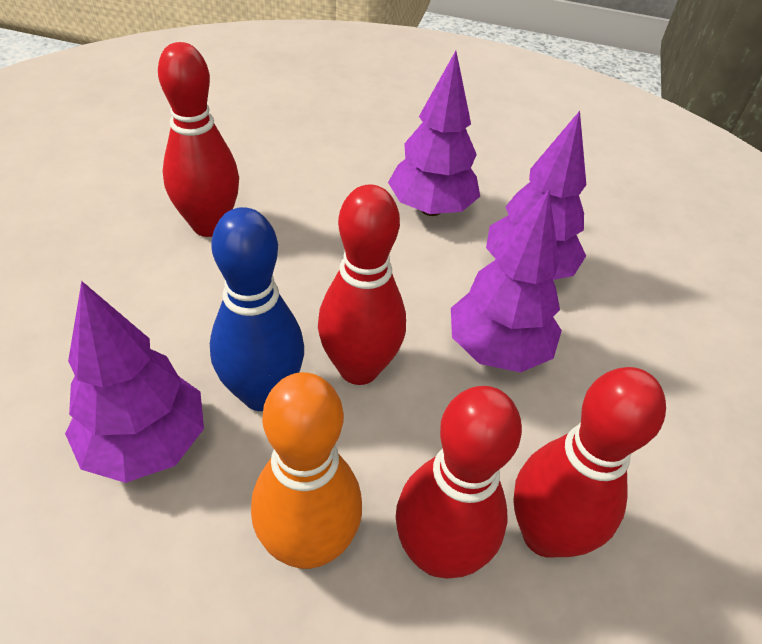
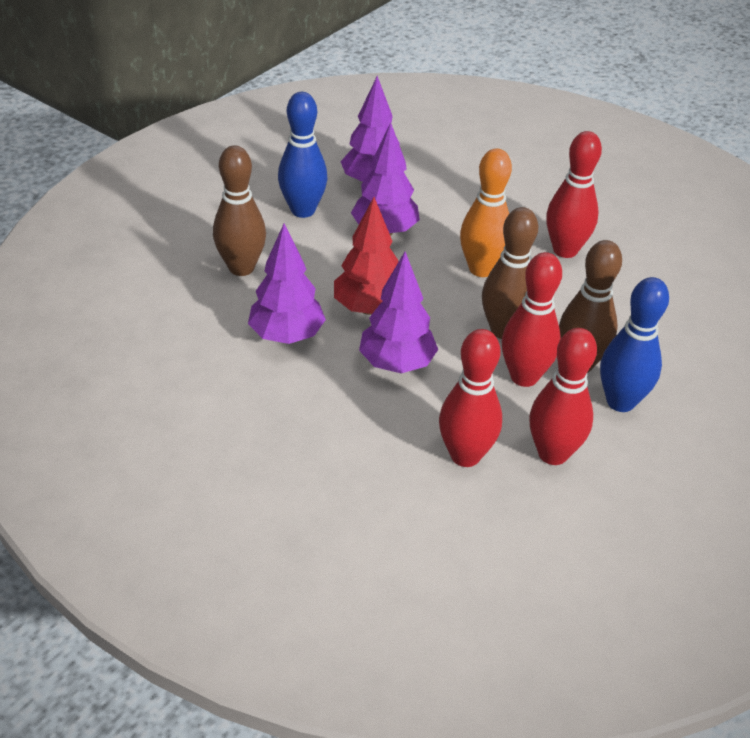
blue bowling pin: [210,207,304,411] = 1 -> [278,92,328,218] [600,277,669,412] = 2
brown bowling pin: none = 0 -> [213,146,266,276] [482,207,538,339] [559,240,622,373] = 3
red tree: none = 0 -> [334,197,398,315] = 1

